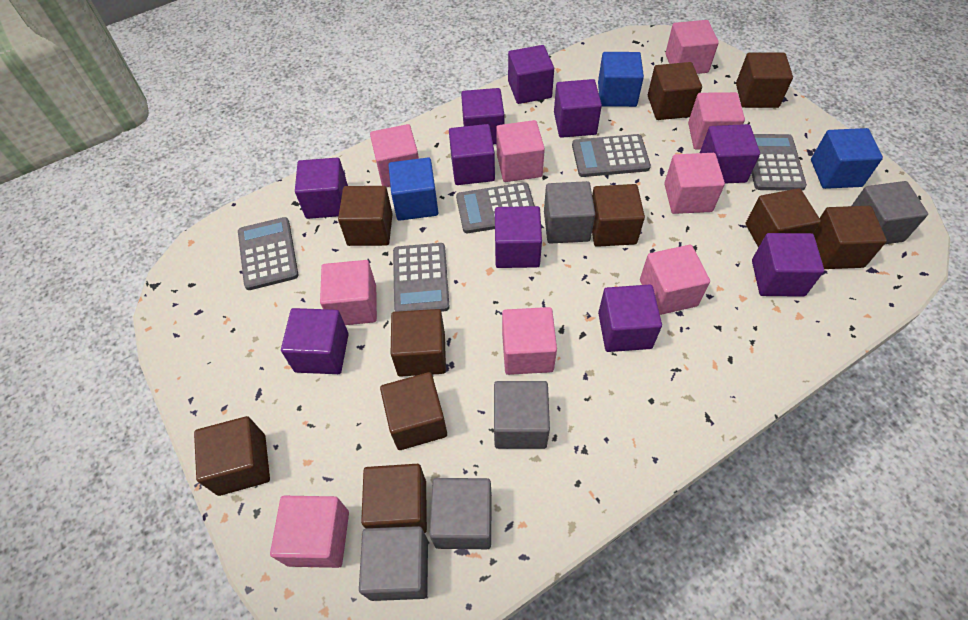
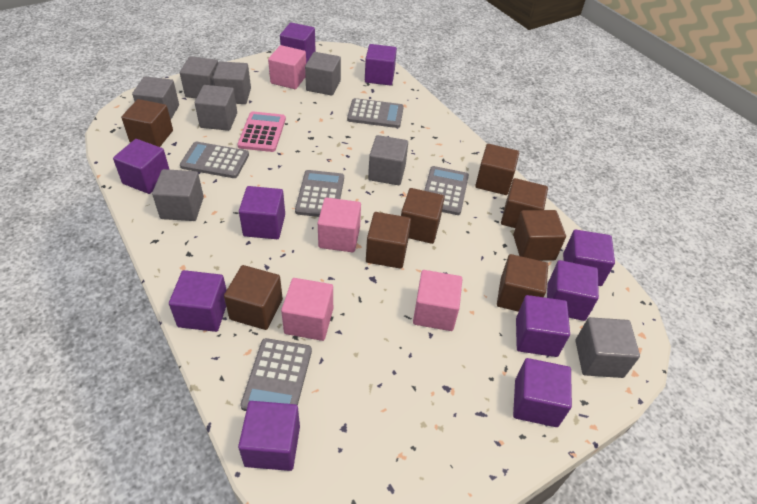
blue cube: [388,157,438,221] [598,52,644,107] [811,128,883,189] = 3 -> none = 0
brown cube: [194,416,270,496] [338,186,393,246] [361,464,427,533] [380,372,447,450] [391,309,446,377] [592,184,645,247] [648,62,702,120] [736,52,793,108] [746,188,821,248] [813,206,887,269] = 10 -> [121,99,173,147] [224,265,283,330] [366,212,411,269] [401,188,445,244] [475,144,519,195] [497,254,548,312] [501,178,548,228] [513,210,566,261] = 8
grey cube: [359,526,428,601] [430,478,492,549] [494,381,550,449] [544,181,595,244] [852,181,928,244] = 5 -> [132,77,179,119] [152,169,204,221] [180,56,218,98] [195,85,237,131] [213,61,251,104] [305,52,341,96] [368,135,408,185] [575,317,640,378] = 8
pink calculator: none = 0 -> [238,111,286,152] = 1
pink cube: [270,496,349,568] [320,260,377,325] [370,124,419,187] [496,120,545,182] [502,307,557,375] [640,245,710,315] [664,153,725,214] [665,20,719,74] [688,92,745,150] = 9 -> [268,45,306,89] [281,278,333,341] [318,198,361,252] [413,270,462,331] = 4

